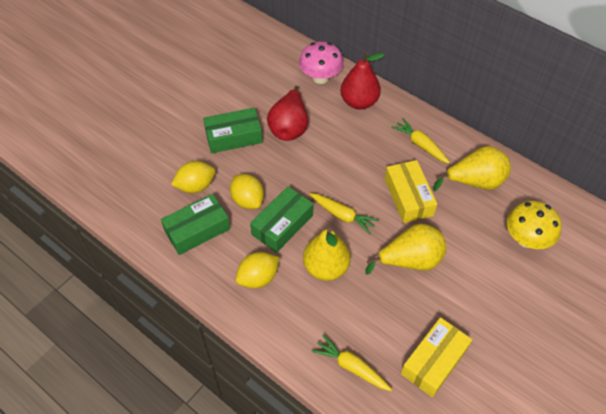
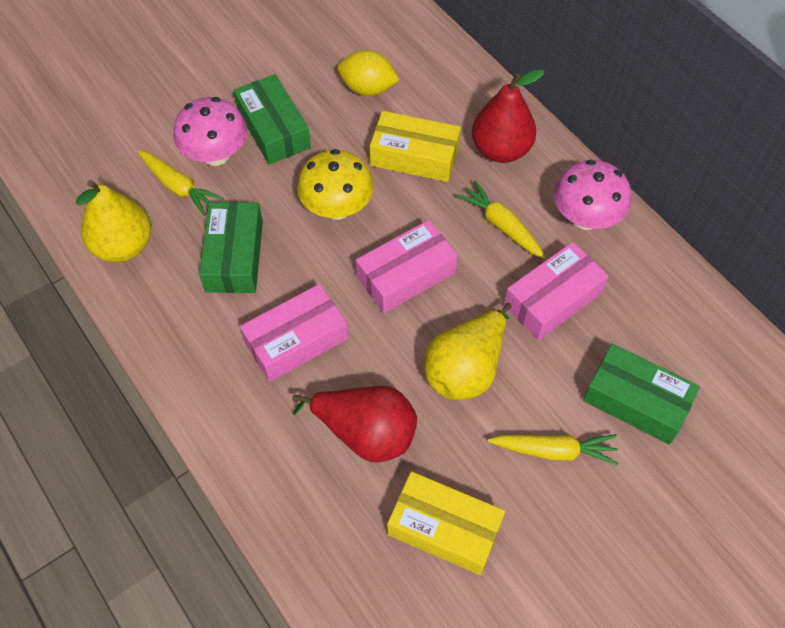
pink box: none = 0 -> [240,284,348,382] [356,220,458,313] [504,242,609,340] = 3
pink mushroom: [299,41,343,84] = 1 -> [173,97,248,166] [554,160,631,230] = 2
yellow lemon: [171,161,215,193] [230,174,264,209] [236,252,280,288] = 3 -> [338,50,399,96] = 1
yellow pear: [303,228,351,281] [365,223,446,275] [433,146,511,191] = 3 -> [76,180,151,263] [424,303,512,400] = 2

